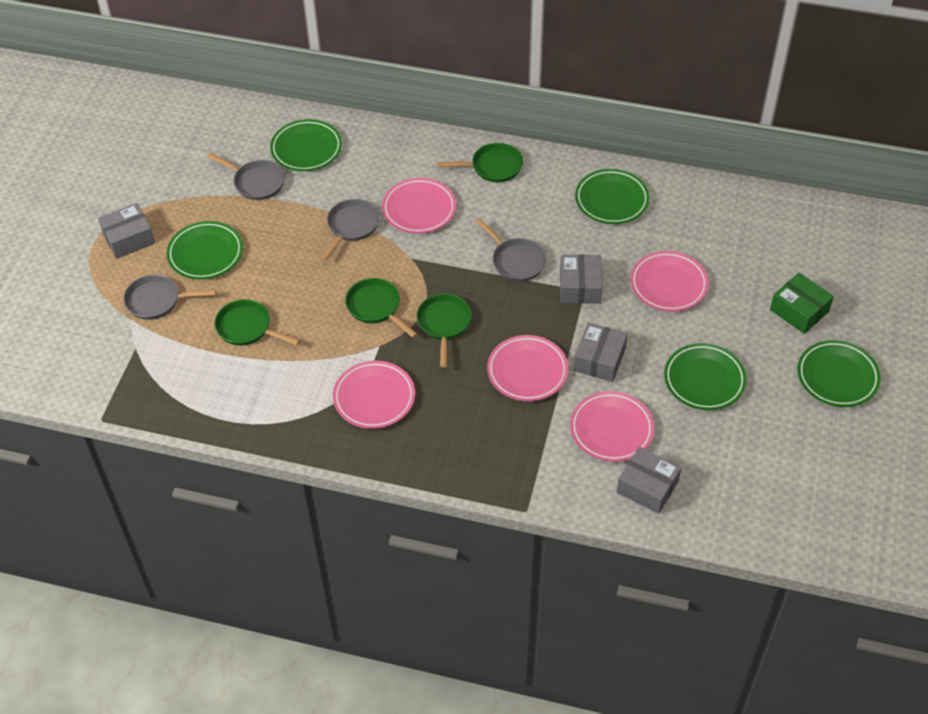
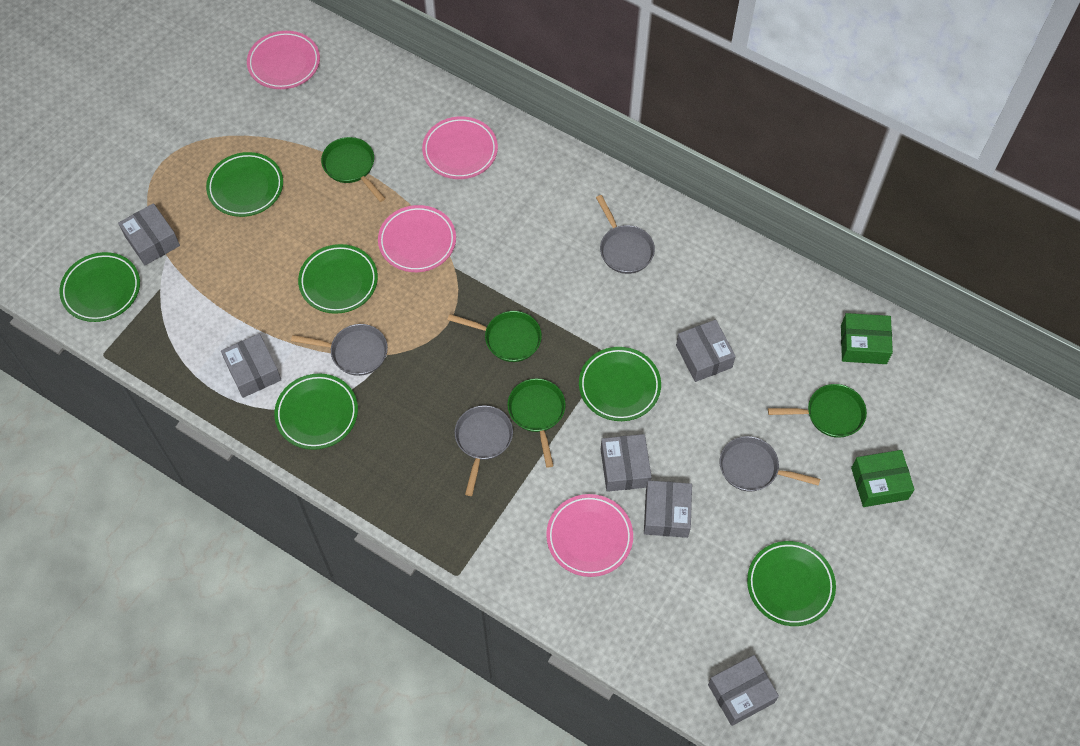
green box: [770,273,834,334] = 1 -> [841,313,893,364] [851,450,915,507] = 2
green plate: [167,221,243,280] [270,119,342,171] [575,169,650,224] [664,343,747,410] [797,340,881,407] = 5 -> [59,252,140,322] [206,152,283,217] [274,373,358,450] [298,244,378,314] [579,347,661,421] [747,541,836,626] = 6
grey box: [98,203,155,259] [560,254,603,304] [573,322,628,382] [617,447,681,514] = 4 -> [118,203,180,265] [221,333,281,398] [601,434,652,492] [644,480,692,538] [676,320,736,382] [708,655,779,726] = 6
pink plate: [333,361,415,429] [382,178,456,234] [487,335,569,401] [570,391,654,462] [630,251,709,312] = 5 -> [247,31,320,89] [378,205,456,272] [422,116,498,179] [546,494,633,577] = 4

